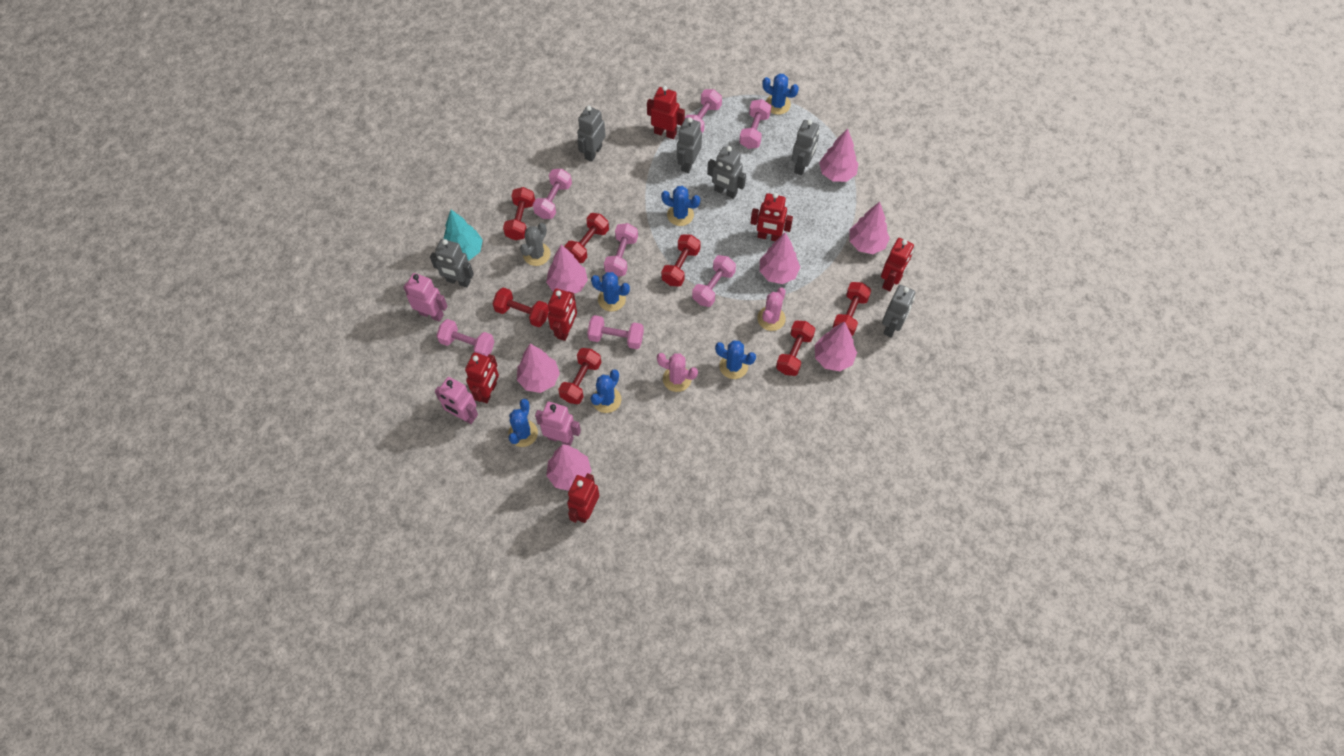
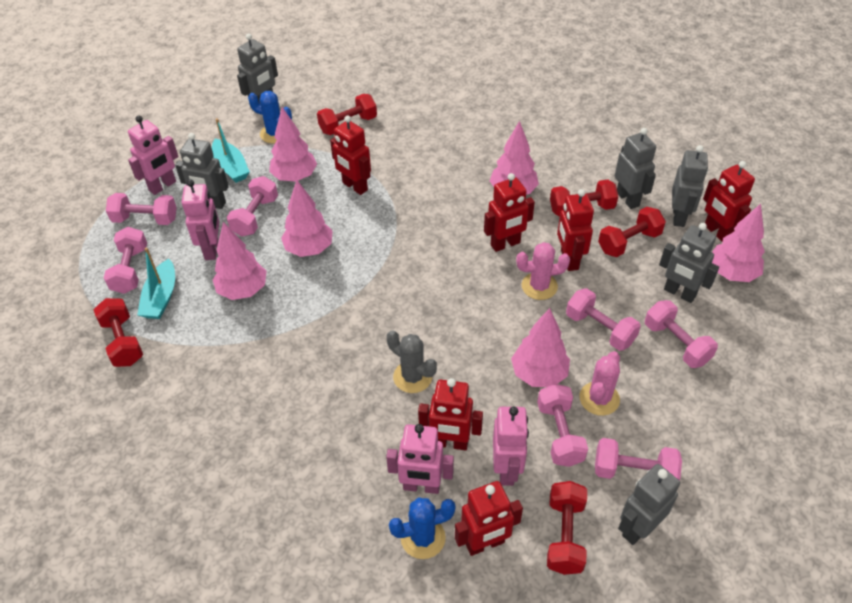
blue cactus: [508,399,538,447] [591,272,630,311] [591,369,621,413] [661,186,700,226] [715,340,756,379] [762,74,799,115] = 6 -> [248,91,292,143] [389,497,456,559] = 2
pink robot: [403,273,447,322] [435,377,478,424] [535,402,581,446] = 3 -> [128,116,178,195] [182,179,219,260] [386,424,454,494] [493,407,529,486] = 4
pink tree: [517,344,560,393] [546,245,588,294] [546,444,591,491] [759,232,800,284] [815,321,857,371] [819,128,858,182] [850,202,890,254] = 7 -> [213,222,267,300] [269,107,317,182] [281,180,333,257] [490,121,539,195] [511,308,570,387] [712,204,765,282] = 6
red dumbbell: [492,287,549,327] [503,187,535,240] [558,348,601,404] [564,213,609,263] [661,234,701,287] [776,321,815,376] [833,282,871,336] = 7 -> [93,298,143,367] [317,94,377,135] [547,481,587,575] [550,179,618,217] [598,207,666,257] = 5
turquoise boat: none = 0 -> [137,248,175,319] [212,118,250,183] = 2
turquoise tree: [443,210,483,261] = 1 -> none = 0

